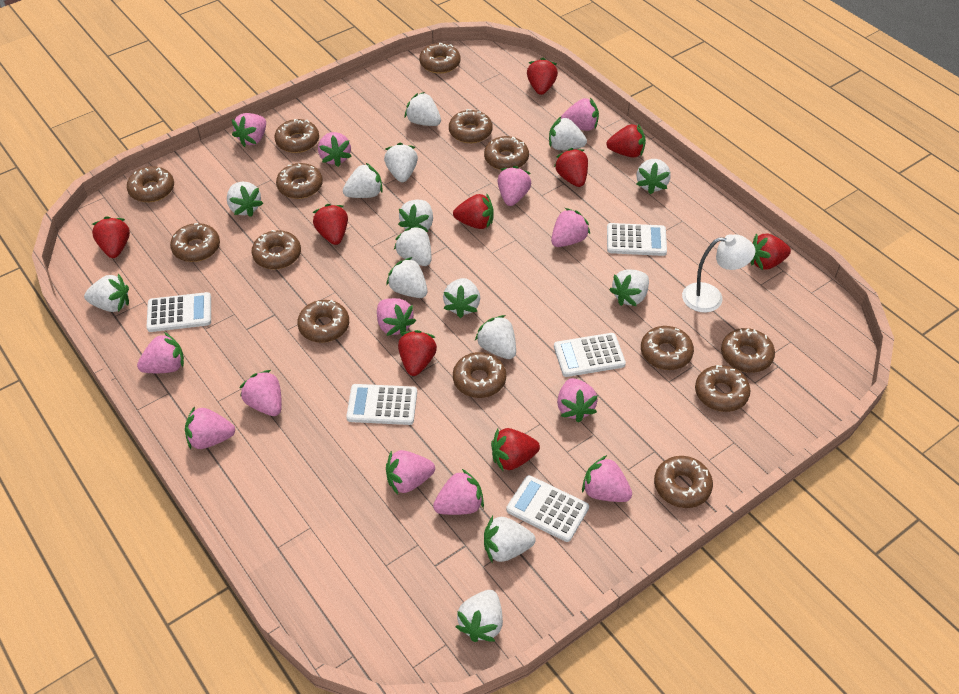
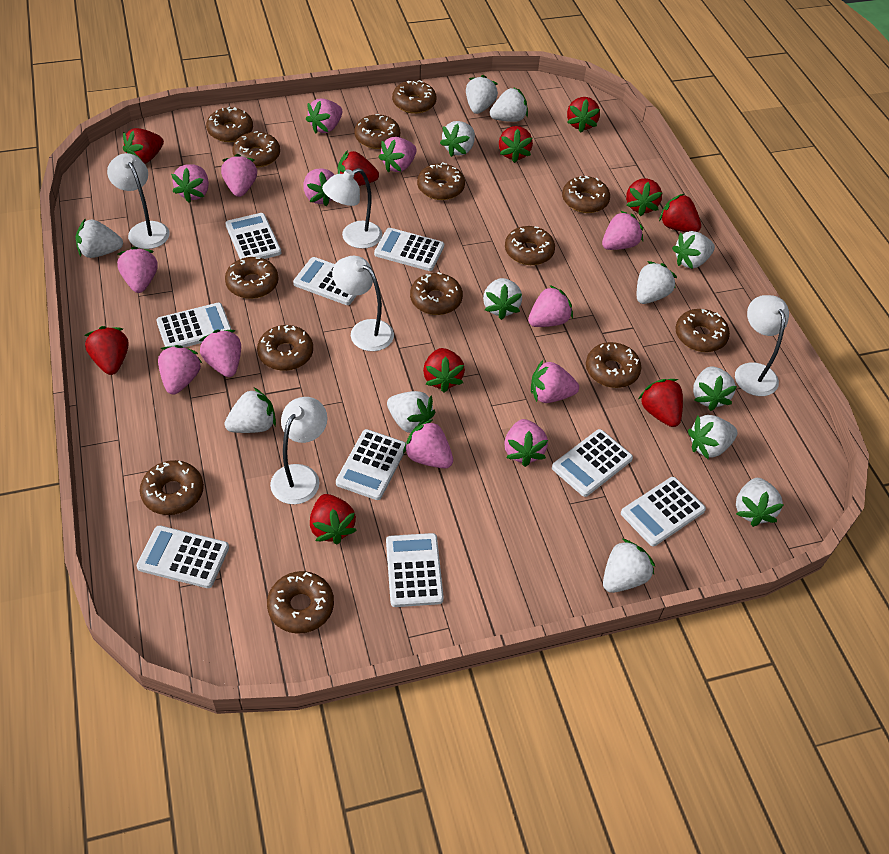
red strawberry: [92,216,130,258] [313,204,348,245] [398,330,437,376] [453,194,494,229] [491,428,540,471] [527,58,558,95] [554,148,588,187] [606,124,646,158] [751,234,791,270] = 9 -> [85,326,128,375] [123,128,164,164] [310,494,357,545] [338,150,379,186] [423,348,465,393] [499,126,533,163] [567,97,600,133] [626,178,662,216] [639,379,683,427] [659,194,701,232] = 10
white calculator: [147,292,211,332] [346,384,417,425] [506,475,589,542] [554,333,626,377] [607,223,667,256] = 5 -> [137,525,229,588] [156,303,232,347] [225,213,281,259] [293,257,356,305] [336,429,406,500] [374,228,444,271] [386,533,444,607] [552,429,633,497] [621,477,706,546] = 9
white lamp: [682,234,756,313] = 1 -> [107,153,170,249] [270,397,327,504] [322,168,382,249] [332,256,394,351] [735,295,789,396] = 5
white strawberry: [84,273,129,312] [227,182,263,217] [343,163,383,198] [384,143,418,182] [386,257,427,298] [394,226,431,266] [398,200,433,232] [405,92,441,126] [443,278,480,318] [456,590,503,642] [475,315,516,359] [484,516,536,562] [549,117,587,150] [609,269,649,307] [636,159,671,195] = 15 -> [75,218,123,258] [224,388,276,433] [387,391,435,433] [440,121,475,157] [466,75,498,114] [483,278,522,320] [490,87,528,122] [603,539,655,593] [637,261,677,304] [672,231,715,269] [688,415,738,459] [693,366,737,411] [736,478,784,527] = 13

